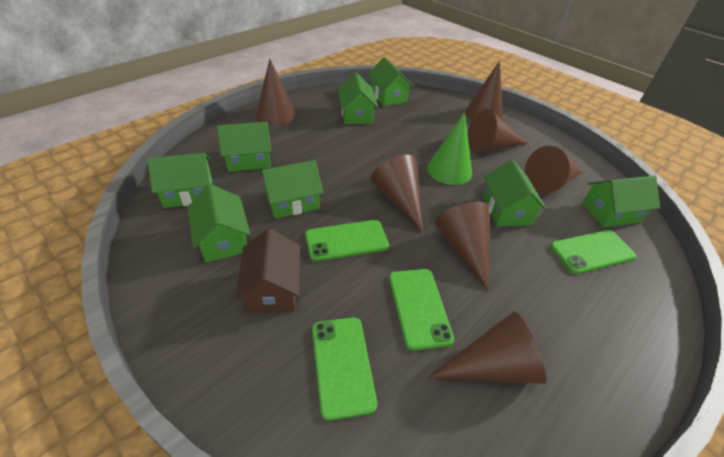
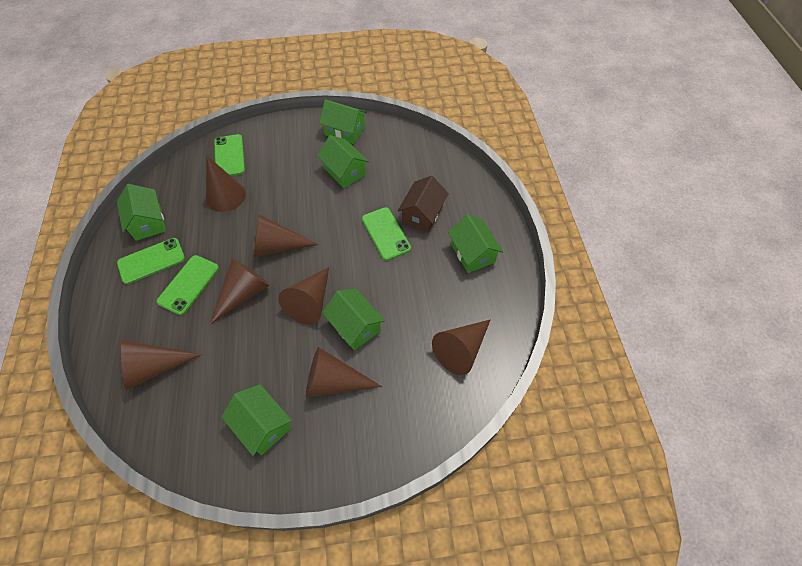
green cone: [427,112,472,185] = 1 -> none = 0
green house: [147,153,212,208] [187,184,251,263] [217,122,272,172] [260,160,323,219] [338,72,378,124] [368,57,414,106] [483,159,546,226] [582,175,660,228] = 8 -> [117,184,166,241] [221,384,292,456] [317,135,369,188] [319,100,367,144] [322,289,385,351] [448,214,503,273] = 6

